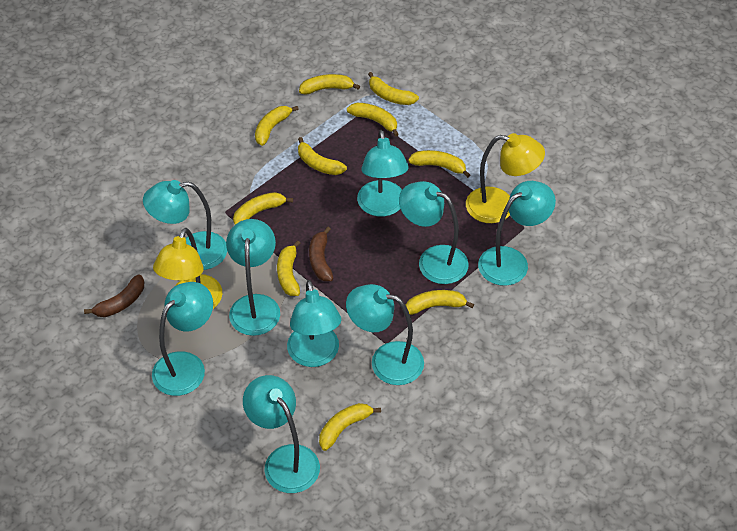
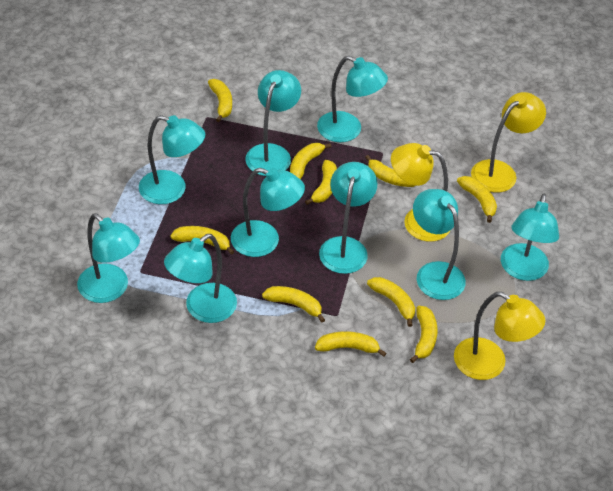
brown banana: [84,275,144,317] [309,227,333,281] = 2 -> none = 0
yellow lamp: [153,228,222,309] [466,133,545,223] = 2 -> [391,143,451,242] [454,292,545,380] [471,92,546,193] = 3

